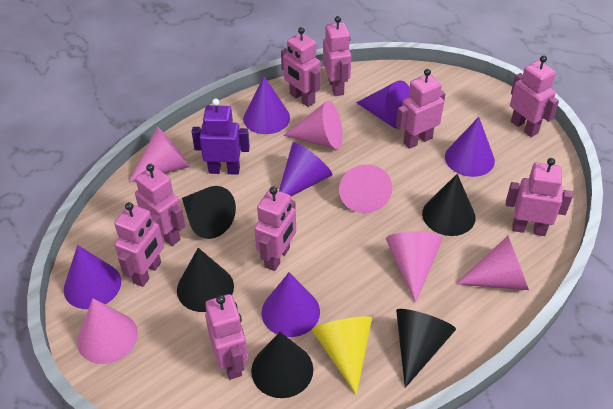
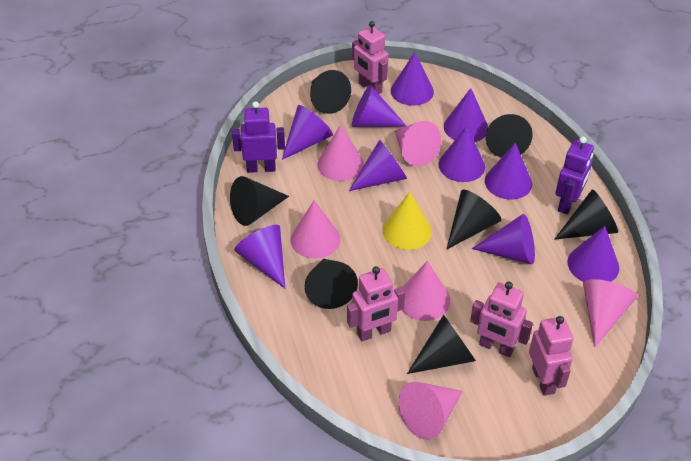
black cone: [177,248,234,312] [182,186,236,239] [251,332,313,398] [396,309,456,388] [422,174,475,236] = 5 -> [230,176,289,226] [305,259,358,309] [310,70,351,114] [407,314,476,374] [446,189,502,250] [486,114,533,158] [554,189,618,240] = 7
pink robot: [114,202,164,287] [135,164,185,246] [205,294,248,380] [254,187,296,271] [281,27,321,107] [323,16,351,96] [396,69,445,149] [506,158,573,236] [510,55,559,137] = 9 -> [347,266,405,341] [352,21,389,94] [470,282,533,357] [529,316,573,396] = 4
purple cone: [64,245,121,309] [243,76,290,134] [262,272,320,337] [279,142,333,196] [356,80,410,129] [445,117,495,177] = 6 -> [234,225,285,288] [282,105,333,160] [349,140,407,191] [352,85,407,127] [391,52,434,106] [438,126,485,182] [444,88,488,142] [472,214,535,265] [485,143,532,200] [568,226,619,282] = 10
purple robot: [192,99,250,175] = 1 -> [232,101,285,173] [555,137,594,215] = 2

